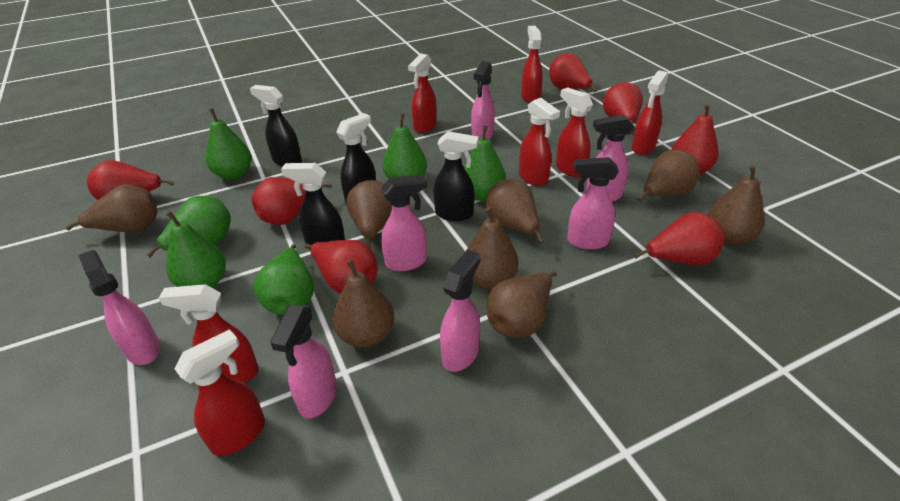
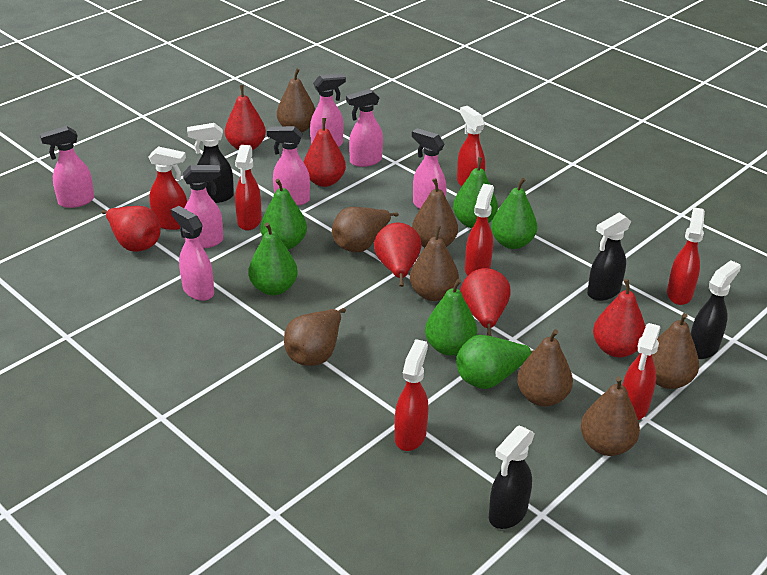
red pear: [87,160,174,200] [251,177,332,225] [304,240,377,294] [549,53,597,92] [603,82,643,130] [634,212,725,266] [671,104,718,175] = 7 -> [102,206,161,252] [225,85,266,150] [304,118,346,187] [374,223,421,287] [460,268,511,336] [593,279,645,357] = 6

